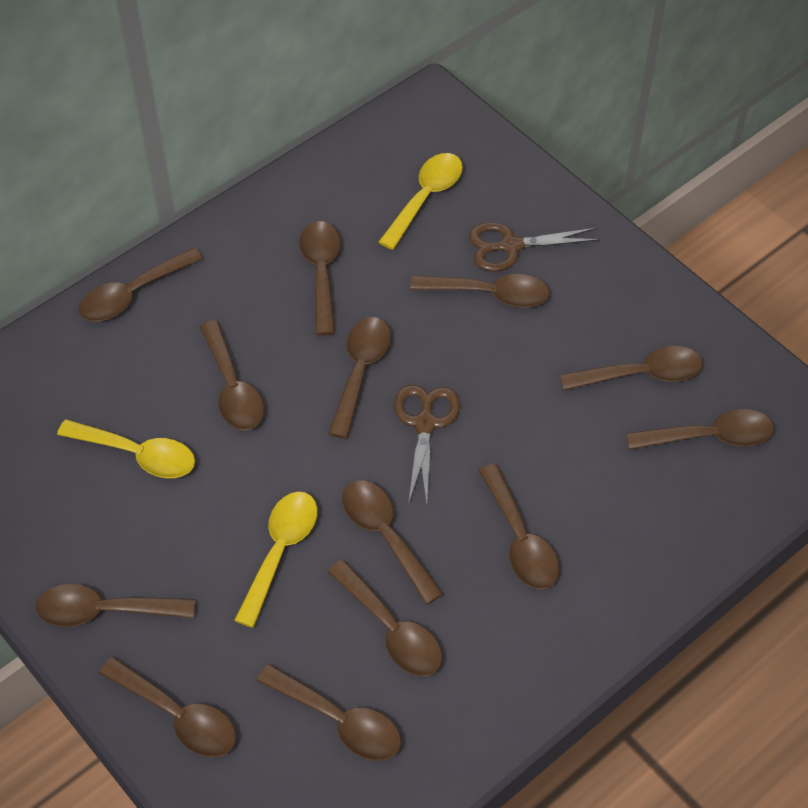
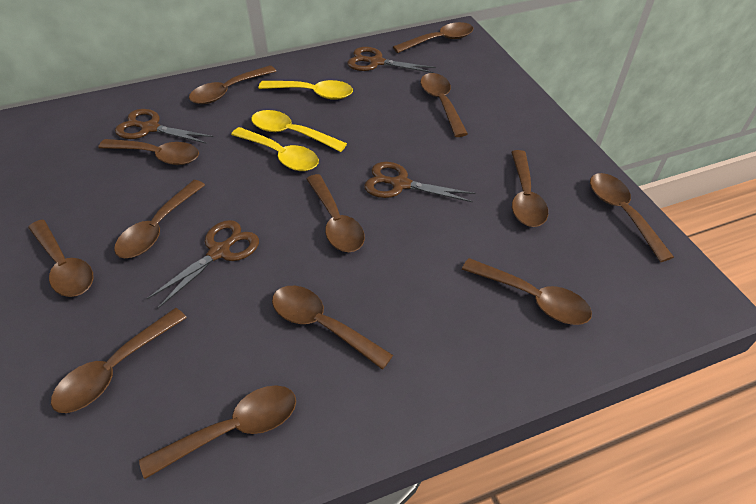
brown scissors: [394,385,460,504] [469,222,600,271] = 2 -> [115,109,213,144] [147,220,259,308] [347,47,436,73] [364,162,475,202] = 4

